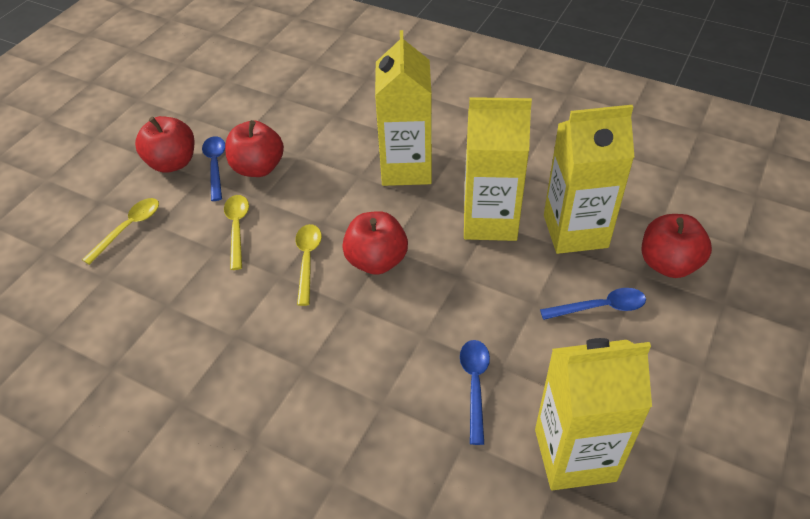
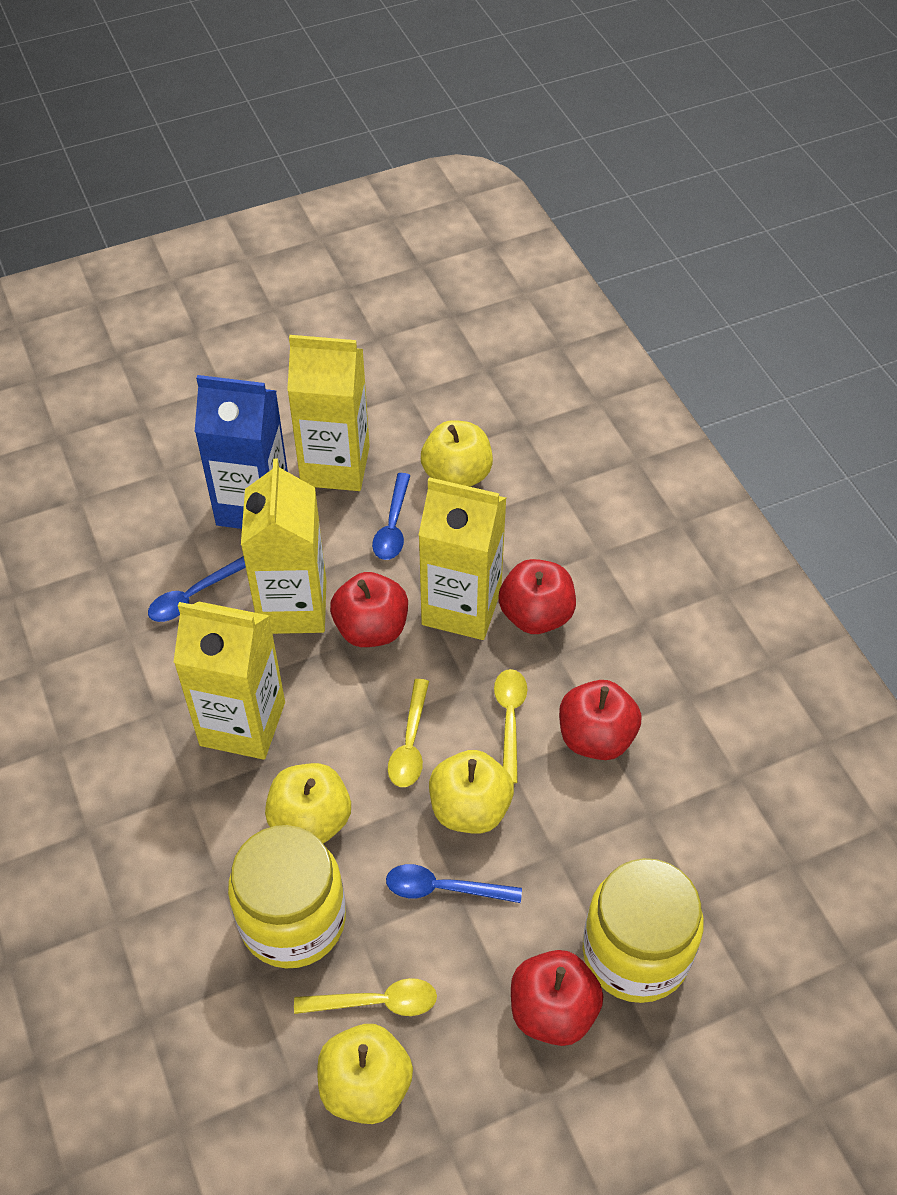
blue carton: none = 0 -> [195,375,288,529] = 1
yellow apple: none = 0 -> [265,763,351,844] [317,1024,413,1124] [421,420,493,487] [429,750,514,834] = 4
yellow jar: none = 0 -> [228,825,346,968] [583,858,704,1003] = 2

